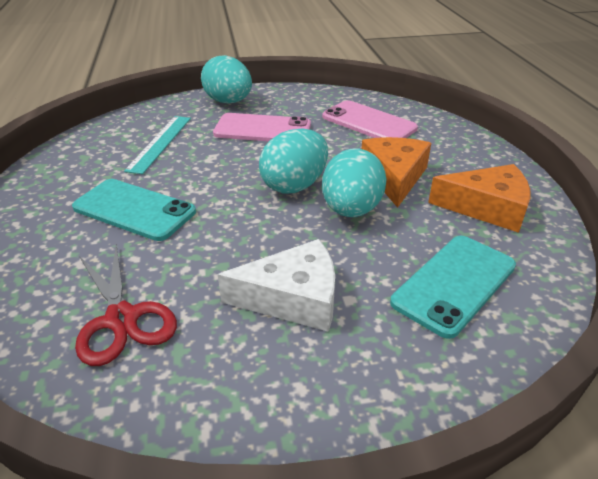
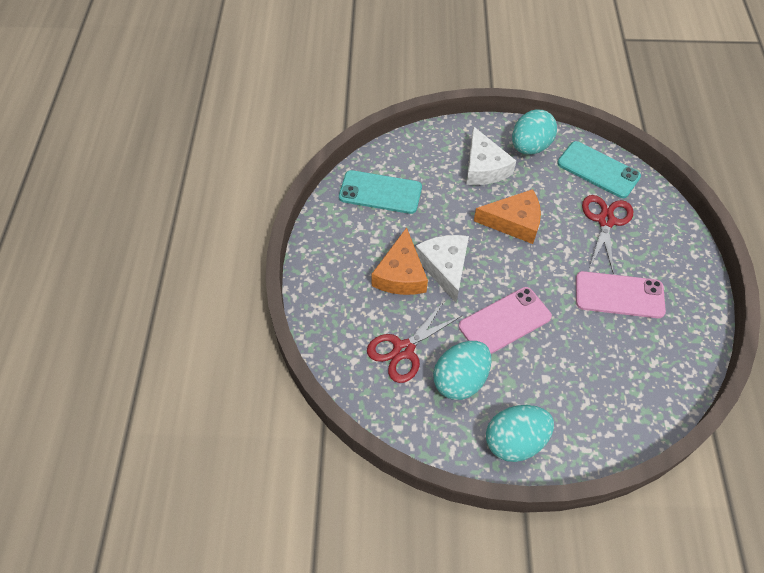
red scissors: [75,244,177,366] = 1 -> [367,300,461,383] [582,195,633,272] = 2
turquoise ruler: [124,116,191,174] = 1 -> none = 0
white cheese: [218,239,335,332] = 1 -> [416,235,469,303] [466,126,516,185] = 2

